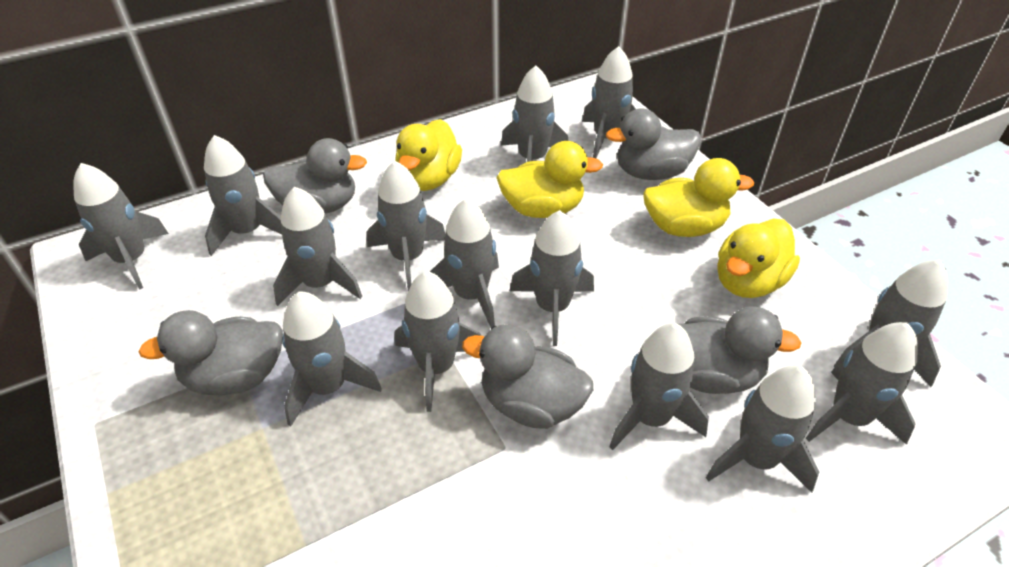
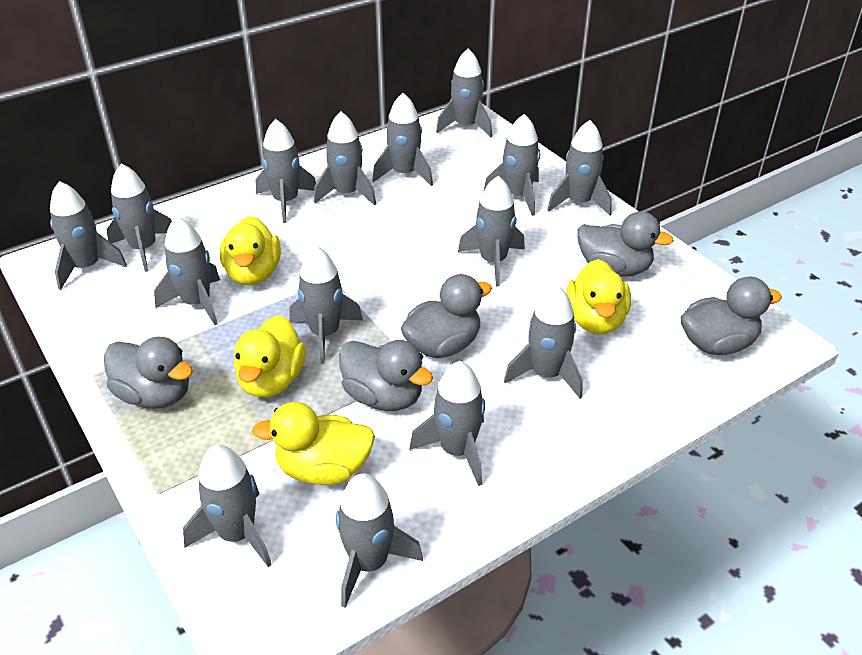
grey rocket: [73,163,169,290] [204,135,282,256] [273,186,362,306] [282,291,382,426] [367,161,445,291] [395,271,481,412] [430,198,499,328] [501,65,568,162] [510,210,594,346] [582,46,636,158] [609,323,709,450] [706,365,819,493] [806,322,918,445] [834,260,948,387] = 14 -> [50,181,127,290] [106,163,172,272] [154,216,220,325] [183,444,272,567] [256,119,316,223] [289,246,363,364] [314,112,376,205] [336,473,423,608] [372,93,433,186] [409,361,485,486] [436,48,492,137] [458,176,525,286] [483,114,540,216] [504,285,582,398] [547,120,612,216] = 15

